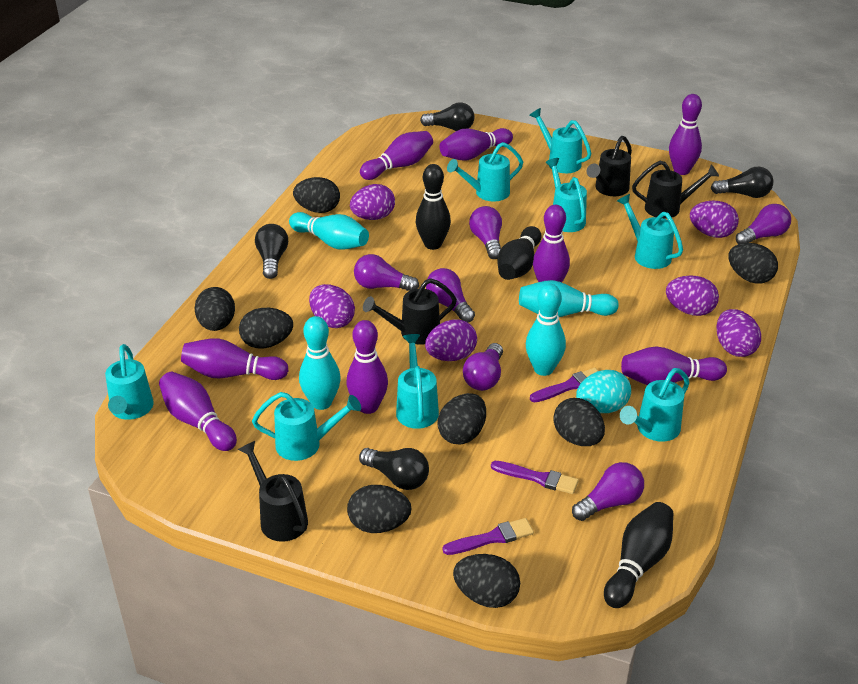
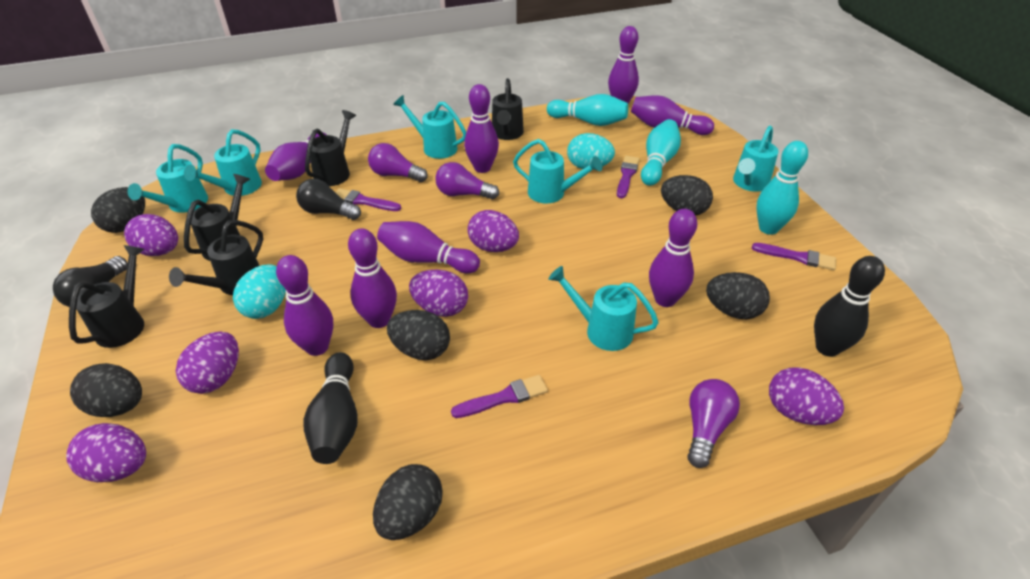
black bowling pin: [416,164,451,250] [497,226,542,280] [604,502,673,608] = 3 -> [303,352,358,464] [814,256,885,357] = 2
black egg: [195,287,235,331] [239,308,293,349] [293,177,340,213] [347,485,412,533] [437,393,486,445] [453,554,520,608] [553,398,605,446] [728,243,778,284] = 8 -> [70,363,142,417] [91,187,145,233] [373,464,443,540] [387,310,450,360] [661,175,713,215] [706,272,770,319] = 6
black light bulb: [255,224,288,279] [359,448,429,490] [420,102,474,131] [711,167,773,198] = 4 -> [53,256,128,307] [296,179,361,220] = 2
black watering can: [238,441,308,542] [363,278,457,345] [587,136,632,196] [632,161,719,219] = 4 -> [69,245,144,348] [169,220,263,295] [184,174,250,261] [305,110,356,186] [492,78,524,140] = 5
purple brush: [442,518,534,555] [491,461,579,494] [530,368,598,402] = 3 -> [335,188,401,211] [451,375,548,418] [617,156,639,198] [752,243,836,270] = 4
purple light bulb: [354,254,419,291] [426,268,475,322] [463,343,503,391] [469,206,502,259] [572,462,644,521] [736,204,791,244] = 6 -> [368,143,428,182] [435,162,499,199] [687,379,740,468] = 3
turquoise bowling pin: [289,212,369,250] [299,316,341,410] [519,280,619,317] [526,284,566,376] = 4 -> [547,94,628,126] [641,119,681,186] [757,141,808,235] = 3
turquoise egg: [576,370,631,413] = 1 -> [233,264,286,319] [567,133,615,169] = 2
turquoise watering can: [105,344,154,420] [252,392,361,461] [396,334,439,429] [447,142,523,202] [529,108,591,173] [545,158,587,232] [617,194,683,269] [620,368,689,442] = 8 -> [128,144,208,213] [184,129,262,196] [393,95,466,159] [513,139,603,203] [548,266,659,351] [733,126,778,192] = 6

